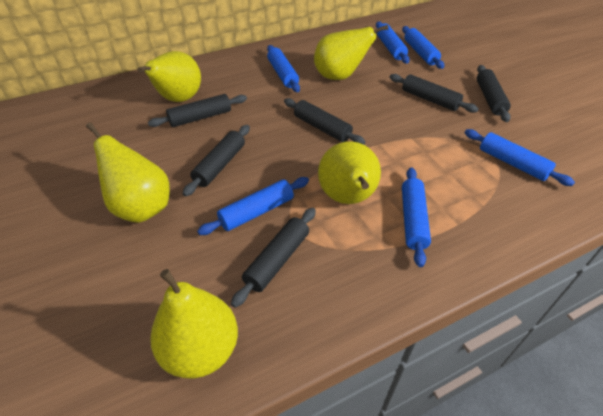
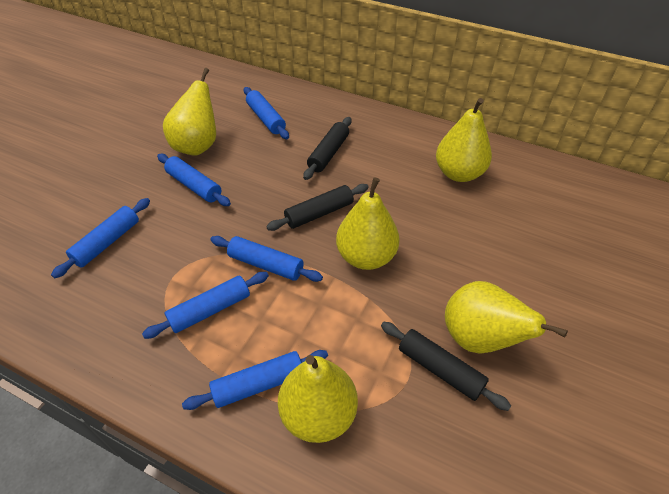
black rolling pin: [148,94,247,127] [183,125,250,197] [231,208,316,308] [284,98,365,145] [390,74,479,113] [476,65,511,122] = 6 -> [266,184,369,231] [303,117,351,180] [381,322,511,411] = 3

